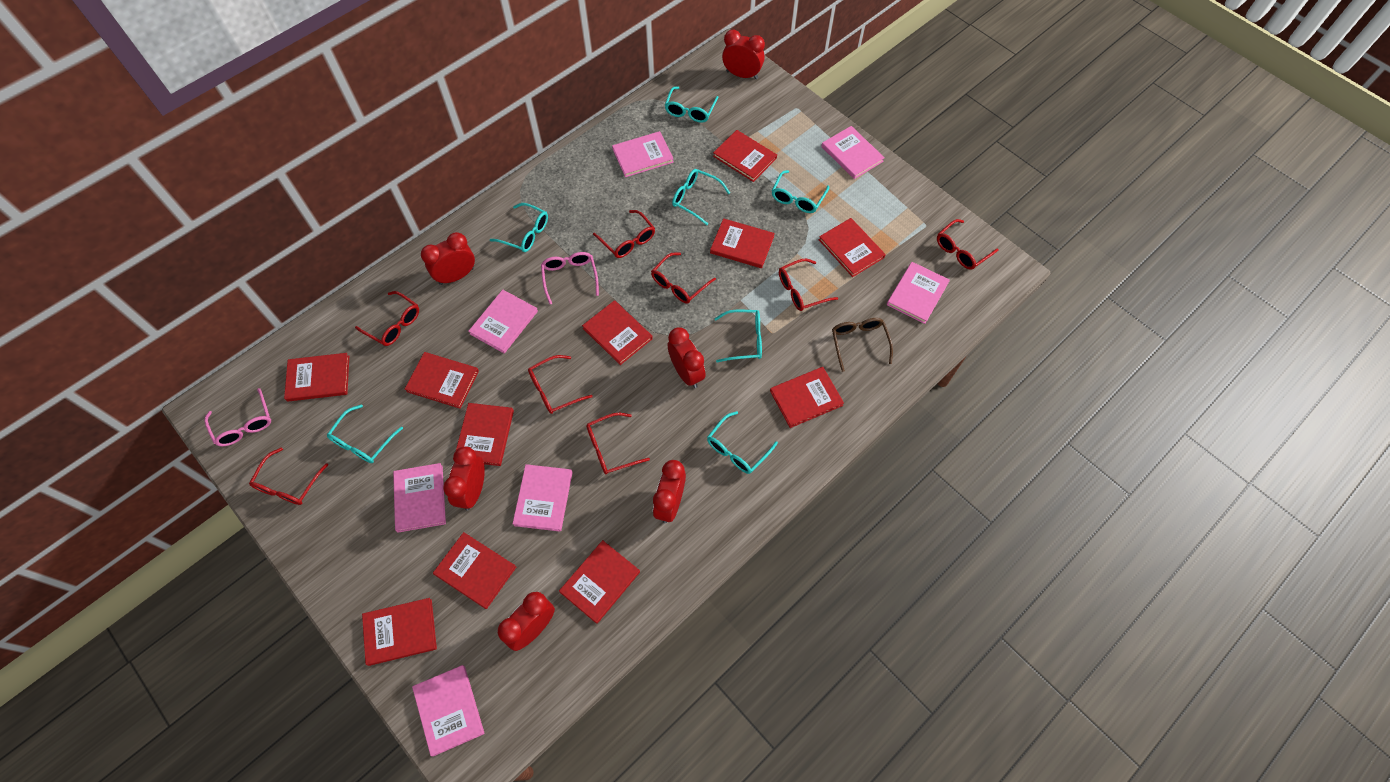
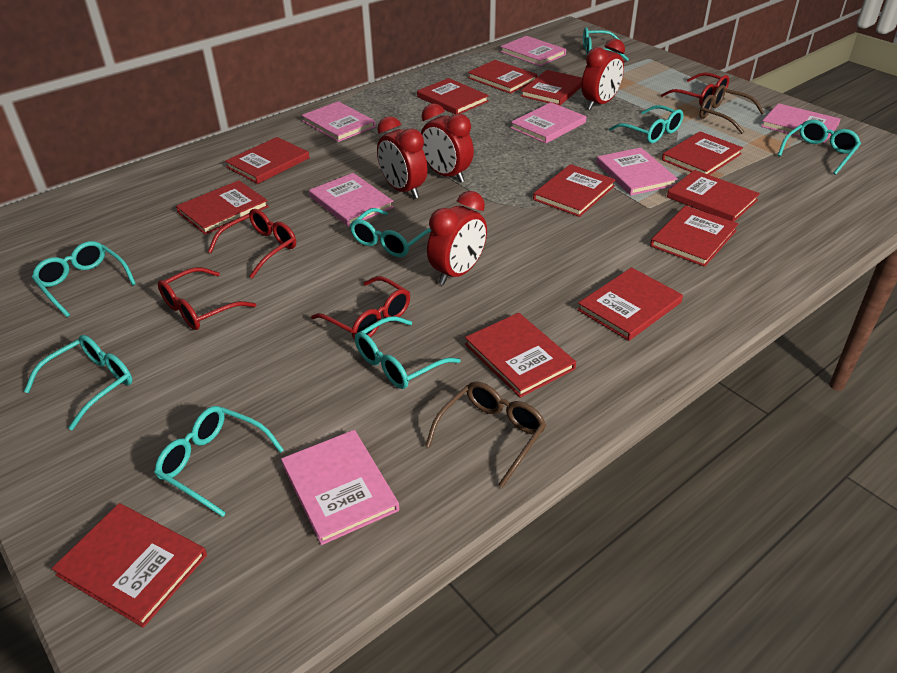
brown glasses: [832,318,893,372] = 1 -> [425,381,546,488] [699,85,764,134] = 2
pink glasses: [205,388,271,446] [541,252,599,304] = 2 -> none = 0
red book: [284,353,349,402] [362,598,437,666] [405,352,479,409] [433,532,516,609] [456,403,514,466] [559,540,640,624] [582,300,653,365] [710,218,775,268] [713,130,777,182] [770,367,844,428] [819,218,886,277] = 11 -> [52,503,207,628] [176,180,269,235] [225,137,310,184] [417,78,489,114] [465,313,576,398] [468,60,538,94] [521,70,582,106] [533,164,616,217] [577,267,683,341] [650,206,738,267] [662,131,743,175] [667,170,760,222] = 12
red clock: [421,232,475,285] [443,446,485,511] [498,592,555,651] [653,460,686,523] [668,327,706,388] [722,29,765,79] = 6 -> [377,116,427,199] [421,103,474,183] [427,191,487,285] [581,39,625,110] = 4
red glasses: [249,447,328,505] [355,291,419,346] [528,355,593,414] [586,413,650,474] [593,210,655,258] [651,252,716,304] [779,259,838,311] [937,219,999,270] = 8 -> [158,267,256,330] [208,209,296,279] [311,276,410,339] [661,72,729,106] = 4
turquoise glasses: [327,404,403,463] [490,203,548,252] [665,87,719,123] [672,169,730,225] [707,411,778,474] [715,310,762,362] [772,170,829,213] = 7 -> [24,335,133,430] [32,241,136,317] [154,406,284,517] [350,208,431,257] [355,316,460,389] [583,27,629,61] [609,105,683,143] [777,120,861,175] = 8

